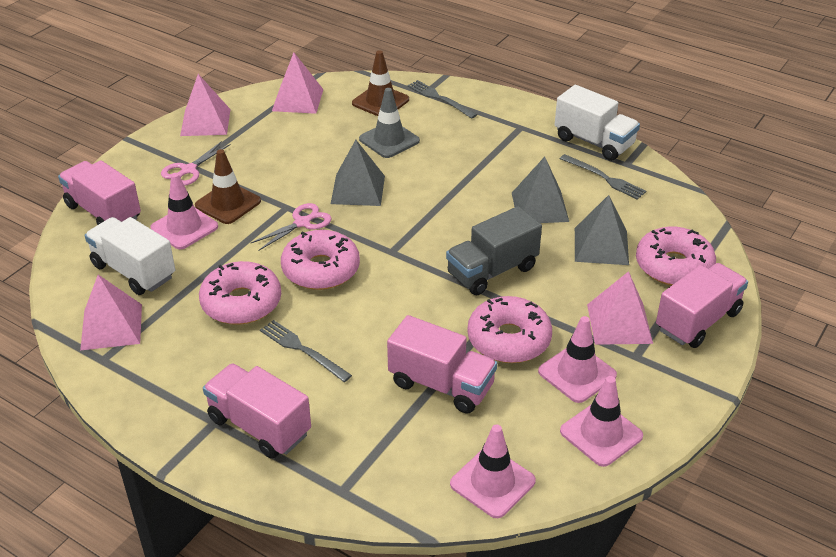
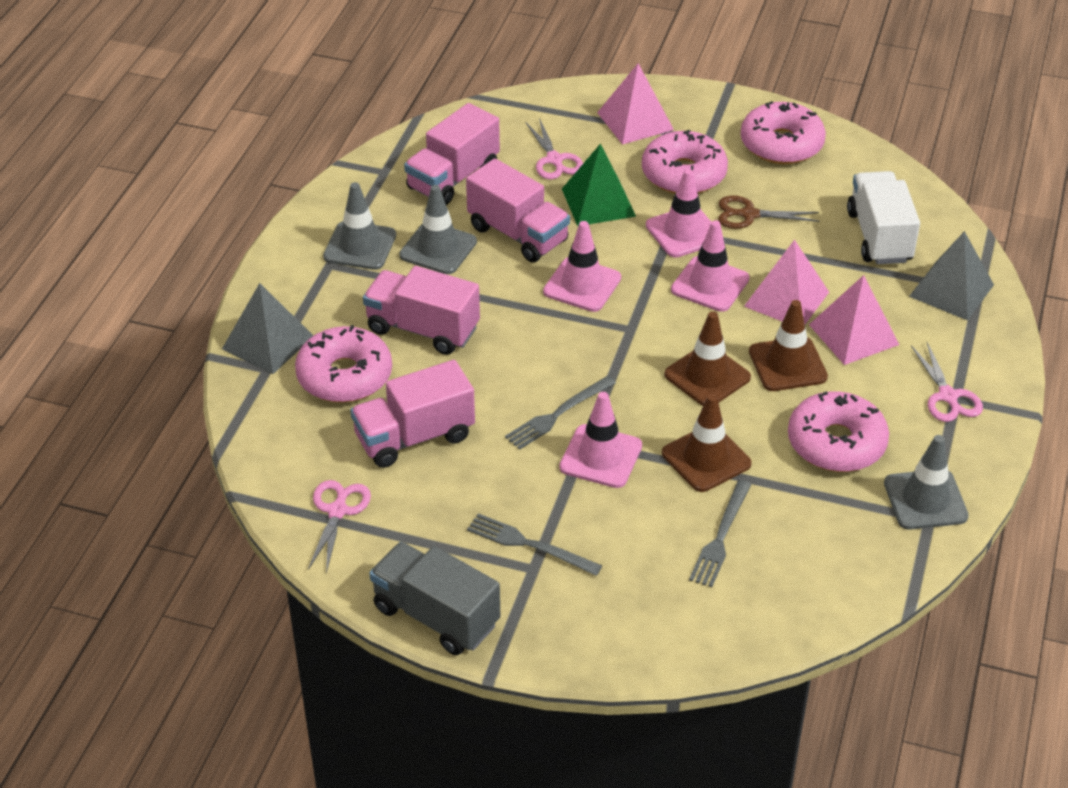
brown scissors: none = 0 -> [718,196,819,229] = 1
brown traffic cone: [195,149,261,224] [352,50,409,116] = 2 -> [662,394,752,492] [664,312,751,406] [749,300,828,391] = 3
green pyramid: none = 0 -> [562,143,636,226] = 1
grey pyramid: [331,140,385,206] [512,157,569,223] [575,195,629,265] = 3 -> [222,283,313,374] [909,231,994,321] = 2
grey traffic cone: [359,88,420,158] = 1 -> [323,182,396,270] [399,185,477,274] [884,435,969,530] = 3
pink pyramid: [80,275,142,350] [180,74,230,136] [272,52,324,114] [587,271,653,345] = 4 -> [597,63,674,145] [744,239,829,324] [809,275,899,365] = 3
pink scissors: [161,141,231,186] [250,203,332,251] = 2 -> [308,480,371,573] [525,118,583,179] [911,342,983,422] = 3
white truck: [85,217,175,295] [554,85,640,161] = 2 -> [847,171,920,264] = 1

